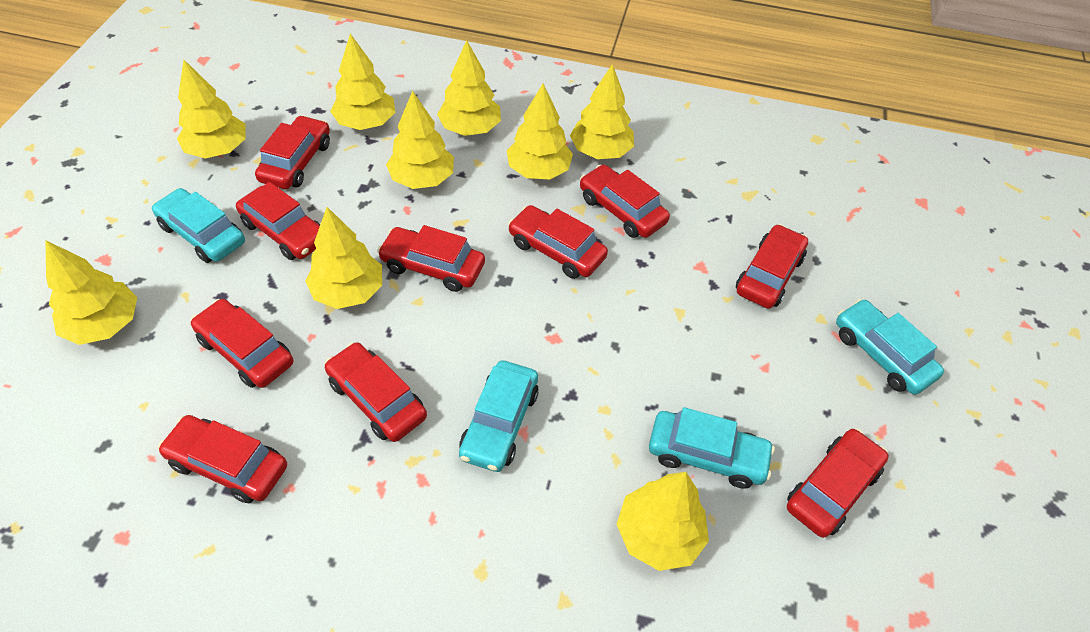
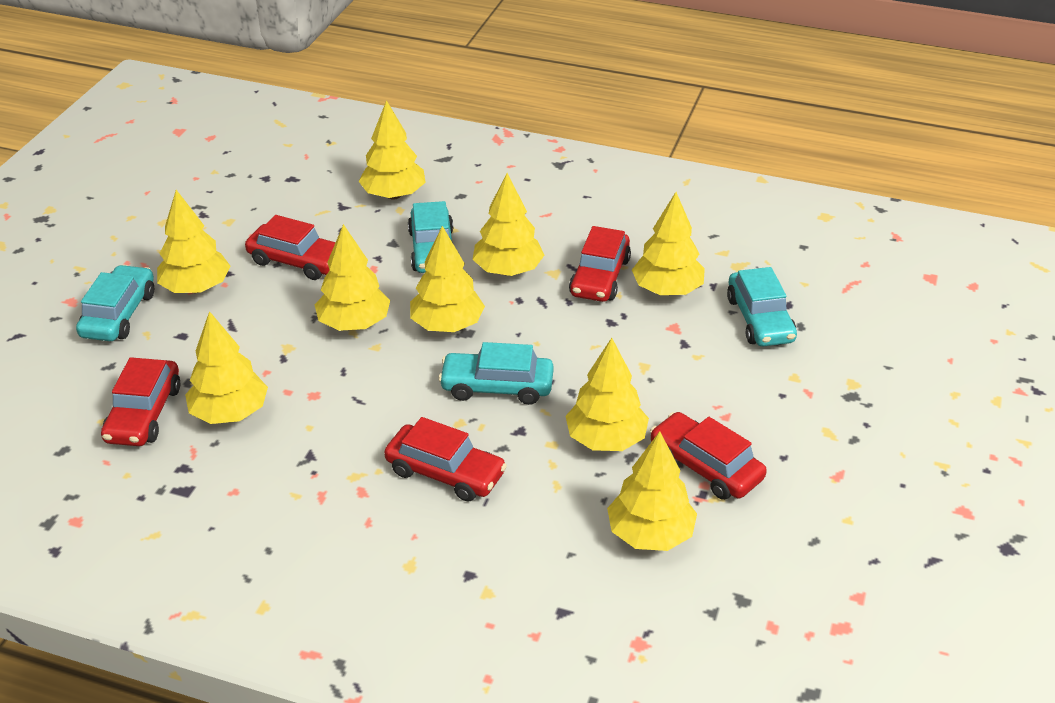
red car: [158,415,287,503] [191,299,293,388] [236,182,320,260] [255,115,330,189] [325,342,427,442] [377,225,485,292] [508,205,608,279] [580,165,670,238] [736,224,808,309] [787,429,889,538] = 10 -> [101,357,181,446] [245,215,336,280] [384,417,507,501] [569,226,631,302] [650,412,767,500] = 5

